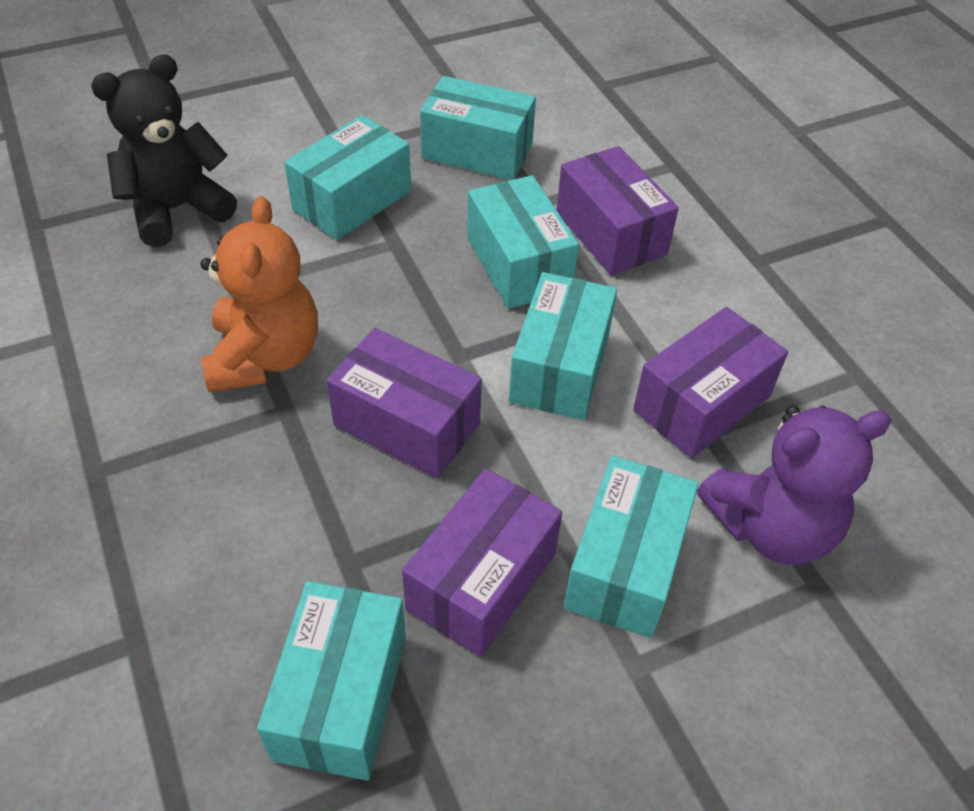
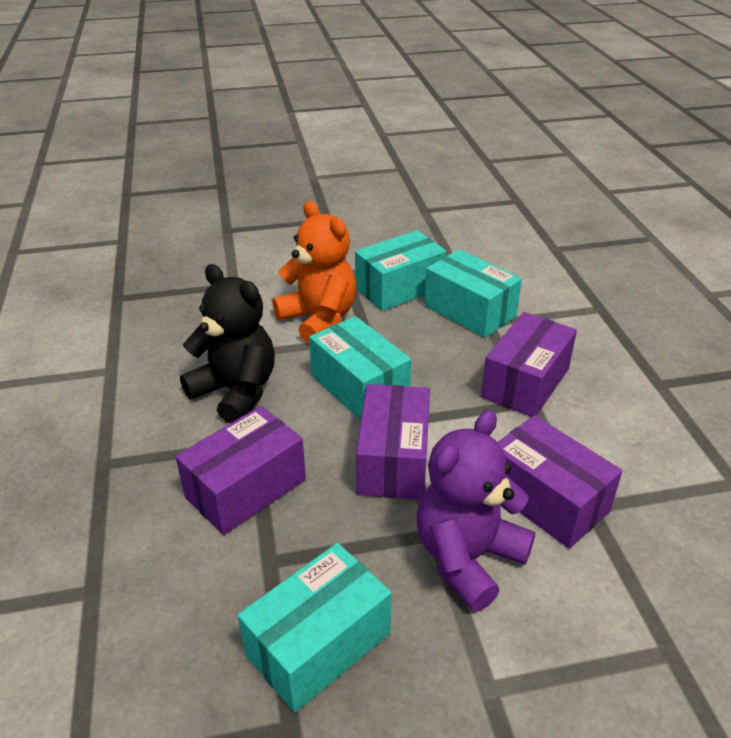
turquoise box: [257,581,406,781] [284,115,411,240] [420,76,536,180] [467,175,579,309] [509,272,617,420] [564,456,699,638] = 6 -> [238,543,392,713] [309,316,411,420] [355,230,446,311] [424,249,522,338] = 4

